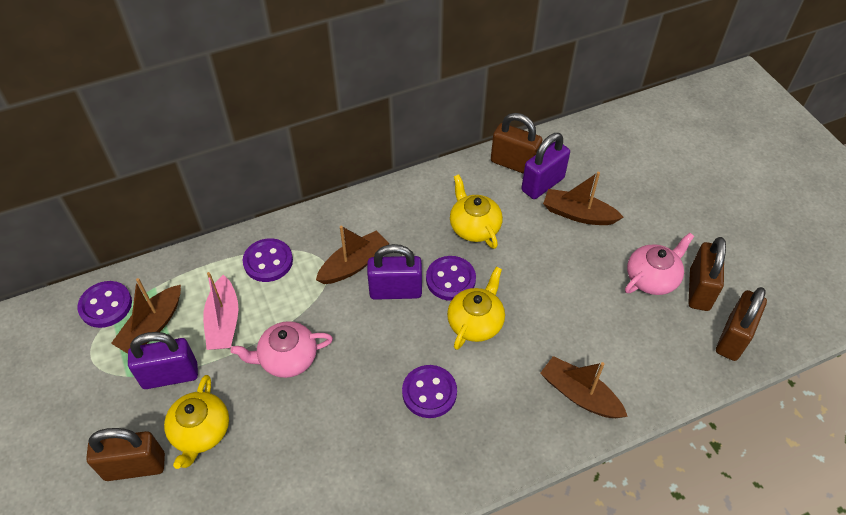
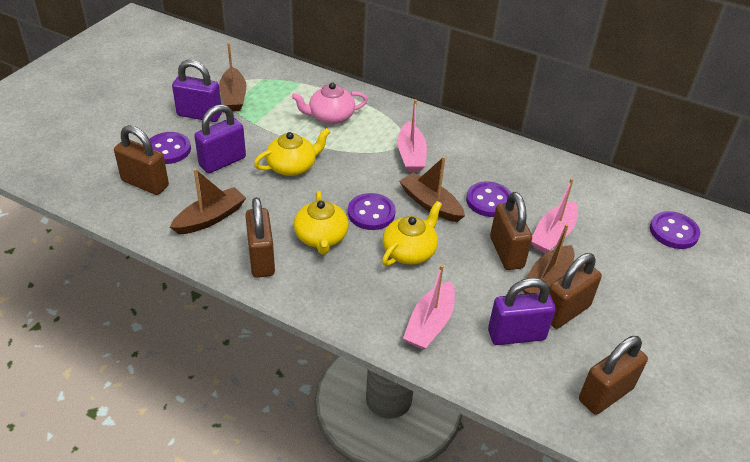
brown padlock: [86,428,165,481] [491,113,542,174] [688,237,726,311] [716,287,767,361] = 4 -> [114,125,169,195] [245,197,275,278] [490,192,532,270] [549,253,602,329] [579,336,648,415] = 5
pink boat: [203,272,238,350] = 1 -> [397,99,427,172] [403,265,455,350] [531,178,578,254] = 3
pink teapot: [231,321,333,378] [625,233,694,295] = 2 -> [292,83,368,124] = 1

